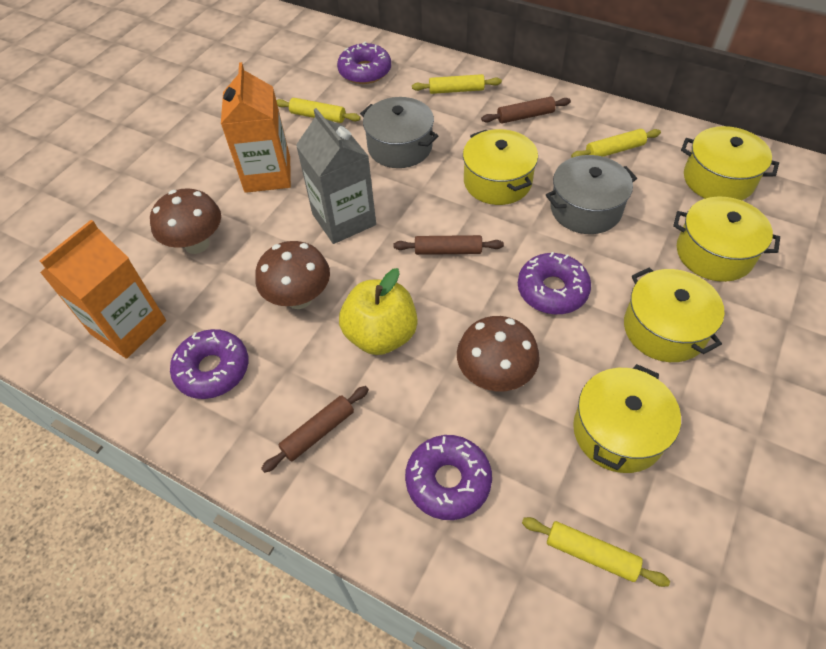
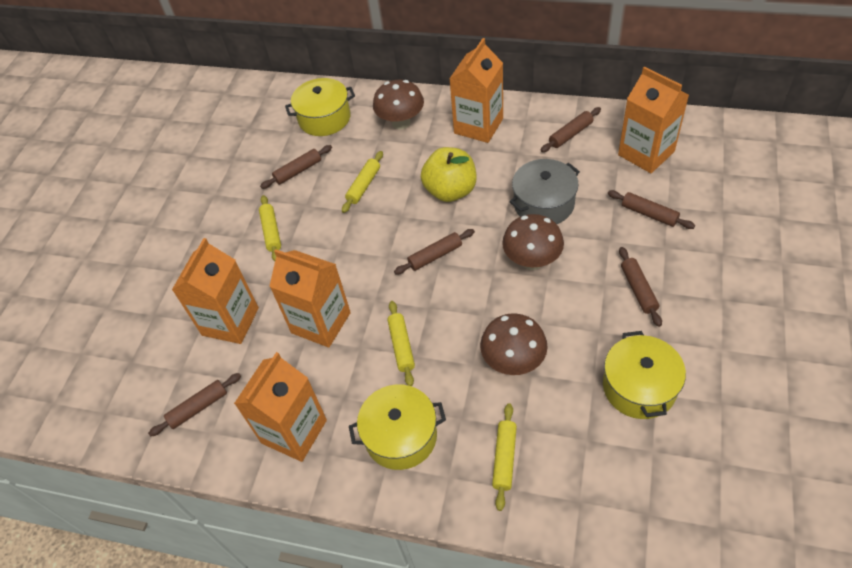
brown rolling pin: [261,386,369,473] [393,235,504,255] [481,97,571,123] = 3 -> [148,373,241,436] [260,145,332,189] [394,229,475,274] [541,107,601,152] [608,190,695,229] [619,247,662,327] = 6
grey carton: [296,108,376,244] = 1 -> none = 0
grey pot: [360,97,439,168] [546,155,637,234] = 2 -> [509,159,580,224] = 1
orange carton: [40,220,166,359] [221,62,291,193] = 2 -> [172,238,259,344] [234,352,327,462] [269,249,351,348] [449,38,503,143] [618,67,689,173] = 5
purple donut: [170,329,248,399] [337,41,391,84] [405,435,492,520] [518,252,591,314] = 4 -> none = 0
yellow pot: [463,129,538,205] [573,364,681,473] [624,267,725,362] [673,196,780,282] [681,126,779,200] = 5 -> [285,78,355,136] [349,384,446,470] [603,331,686,419] = 3

